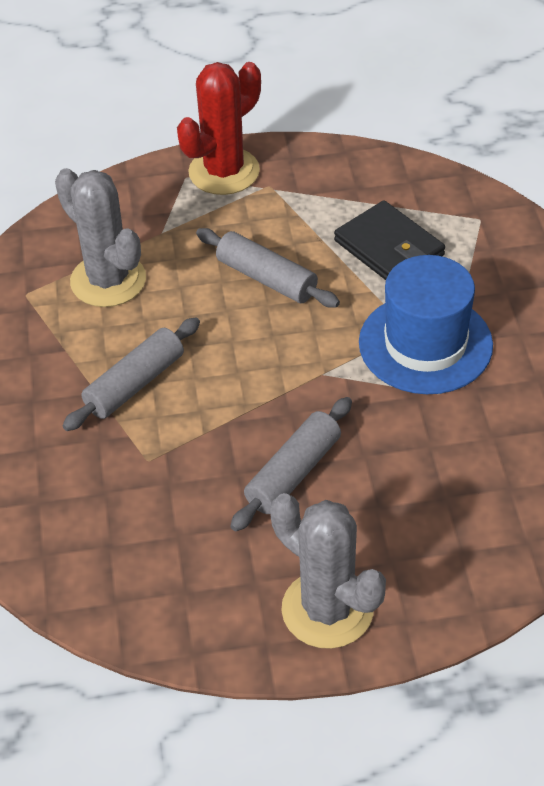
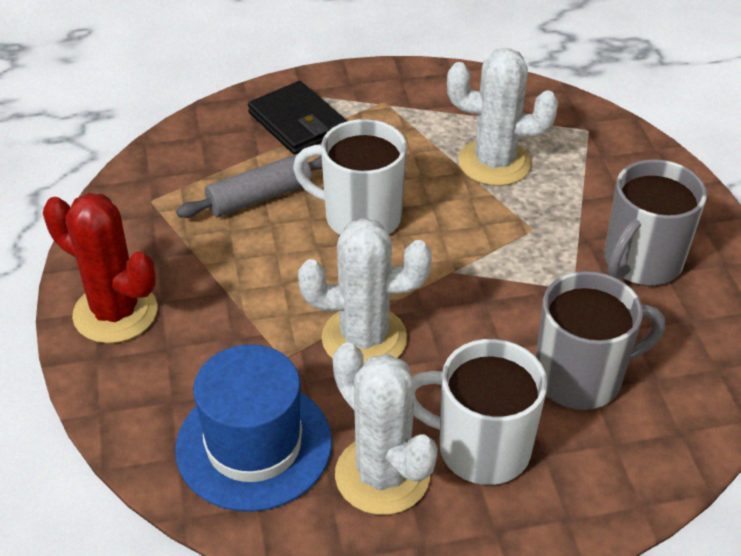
grey cactus: [55,168,146,307] [270,493,386,649] = 2 -> none = 0
grey mug: none = 0 -> [536,271,665,410] [605,159,707,286] = 2
grey rolling pin: [62,317,200,431] [196,228,340,308] [230,397,352,531] = 3 -> [176,154,322,218] = 1
white cactus: none = 0 -> [298,218,432,362] [333,343,438,515] [447,48,558,186] = 3
white mug: none = 0 -> [293,119,407,235] [413,339,547,485] = 2

